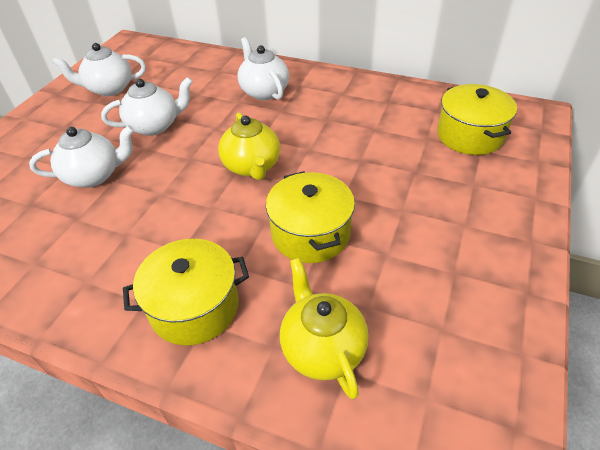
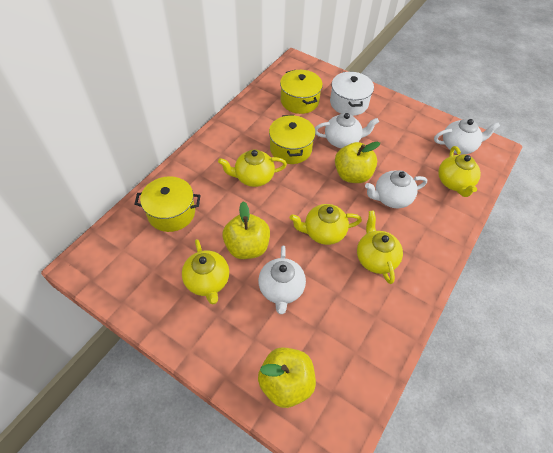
white pot: none = 0 -> [330,72,374,116] = 1
yellow apple: none = 0 -> [222,201,270,259] [258,347,316,408] [335,142,380,183] = 3
yellow teapot: [218,113,280,180] [280,258,369,399] = 2 -> [182,239,229,304] [218,149,287,187] [289,204,362,245] [357,210,403,284] [438,146,481,197] = 5

